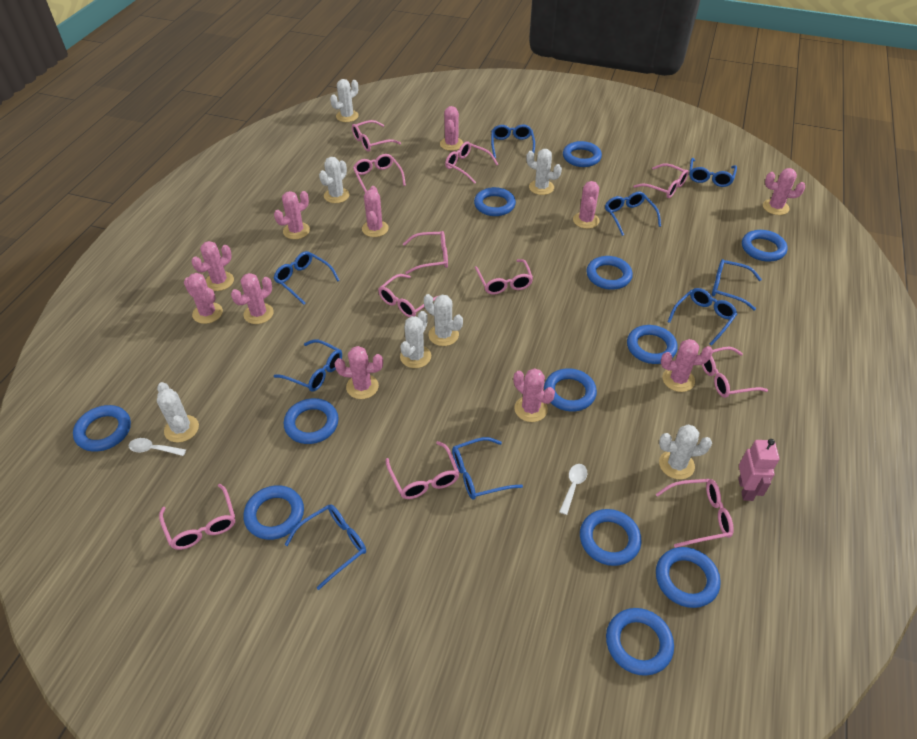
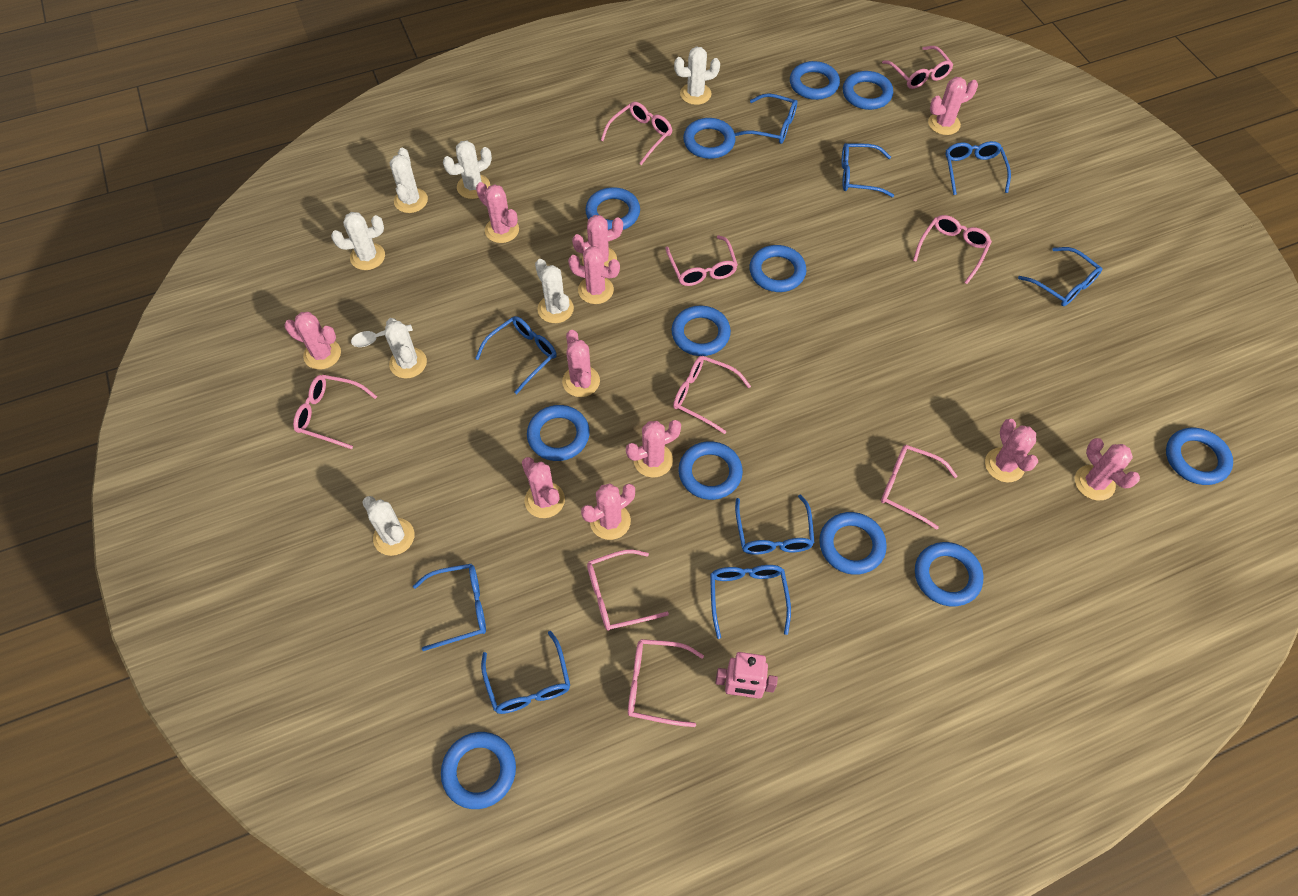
pink glasses: [159,484,235,550] [352,120,401,152] [353,154,406,193] [378,274,437,317] [386,441,459,499] [403,231,448,274] [445,141,498,184] [475,259,533,295] [633,163,689,198] [656,479,734,548] [702,347,768,398] = 11 -> [293,375,377,449] [587,550,669,631] [601,102,673,165] [628,639,704,727] [665,235,738,286] [673,356,751,434] [881,445,957,530] [882,46,953,89] [913,215,992,284] = 9
white spoon: [129,438,186,456] [559,464,587,515] = 2 -> [351,324,413,347] = 1

